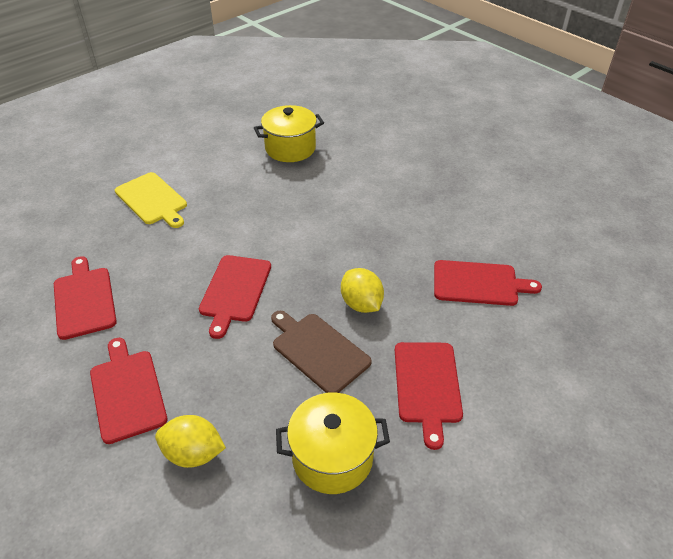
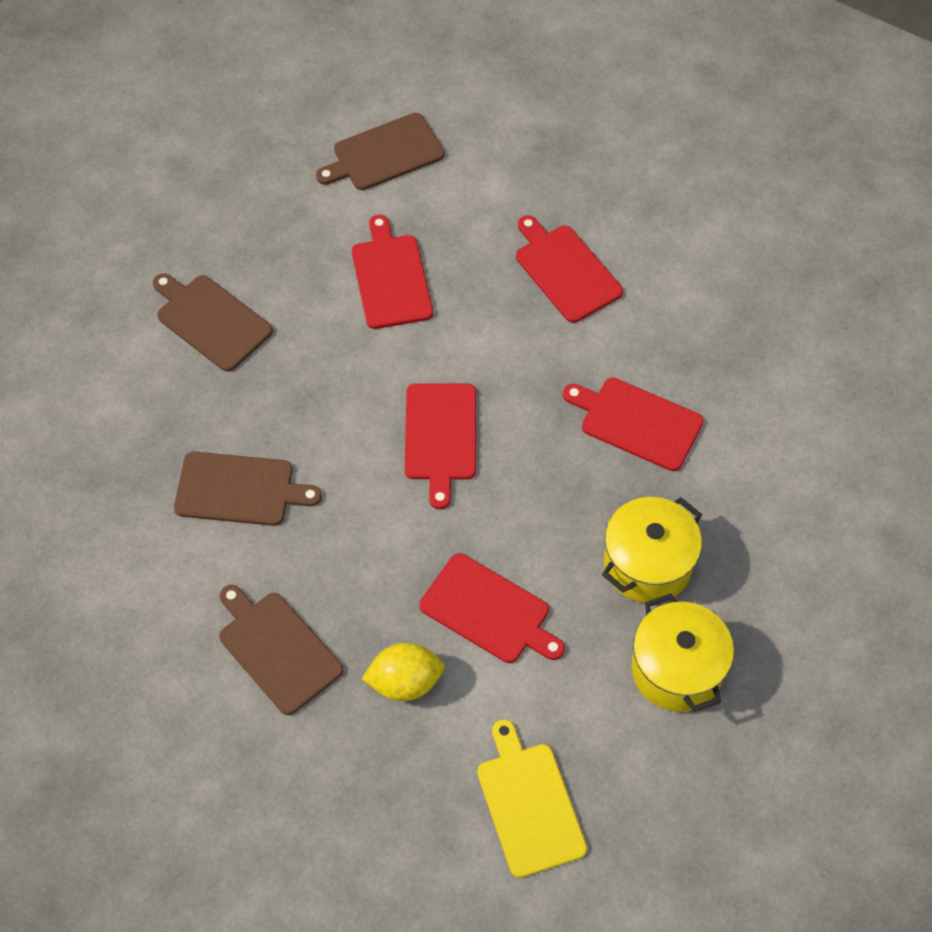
brown cutting board: [271,311,372,393] = 1 -> [153,273,273,372] [174,452,322,526] [219,585,343,715] [316,113,445,190] = 4
yellow lemon: [155,415,226,468] [341,268,384,313] = 2 -> [362,643,445,701] = 1

